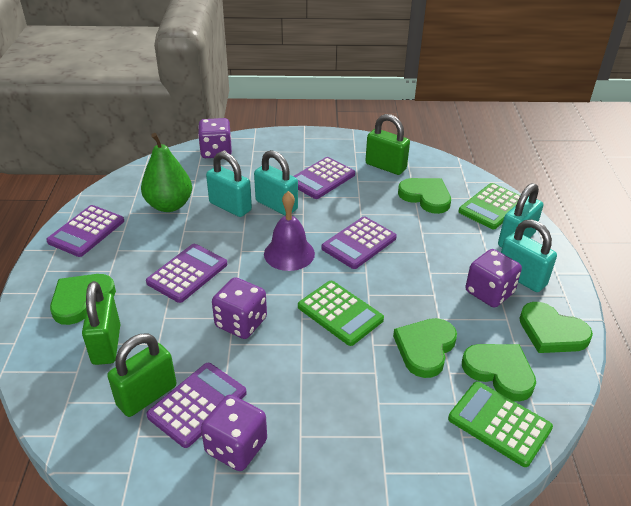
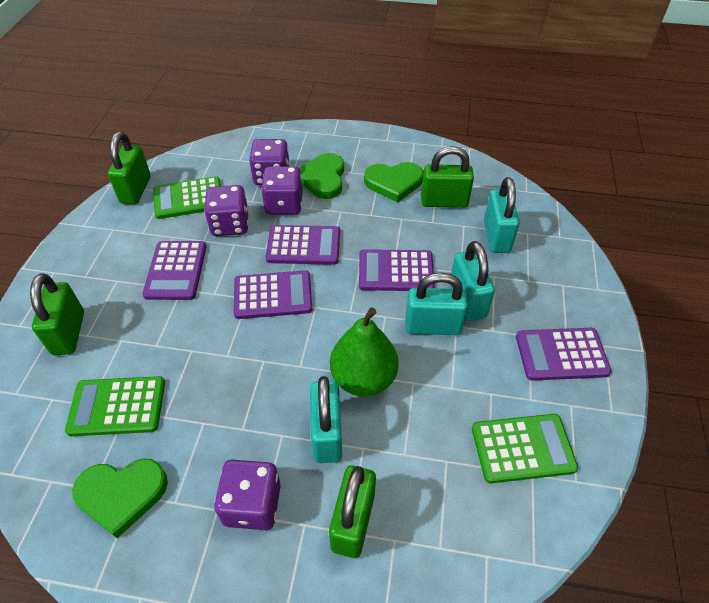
green heart: [50,274,116,325] [393,318,457,378] [398,178,451,214] [462,344,536,402] [519,302,593,353] = 5 -> [72,458,168,538] [299,153,344,199] [364,162,424,202] = 3
green padlock: [82,281,120,365] [107,333,177,417] [365,114,410,175] = 3 -> [30,273,84,355] [108,132,151,204] [329,466,376,558] [421,146,474,208] = 4
purple bell: [264,191,315,271] = 1 -> none = 0

